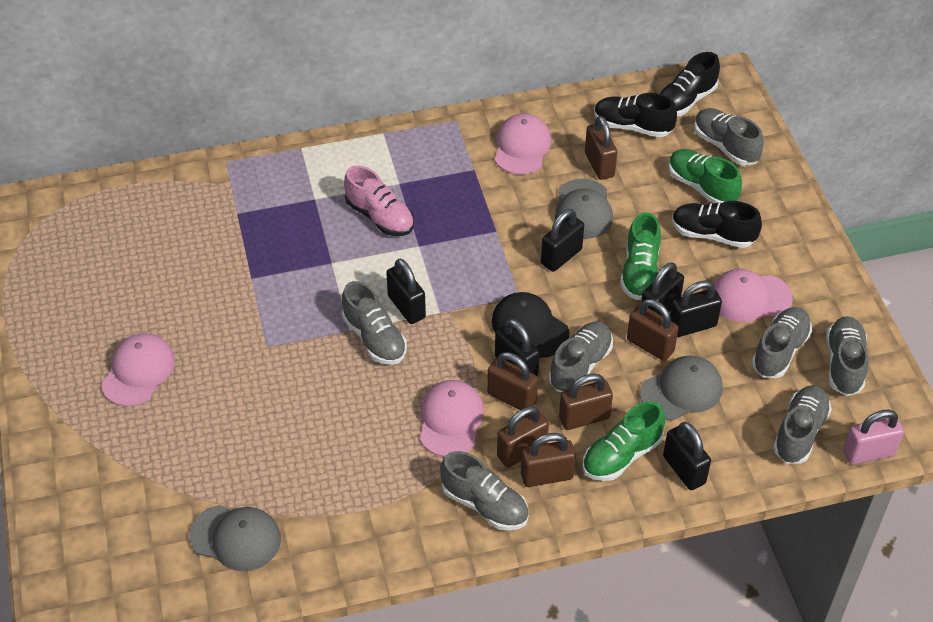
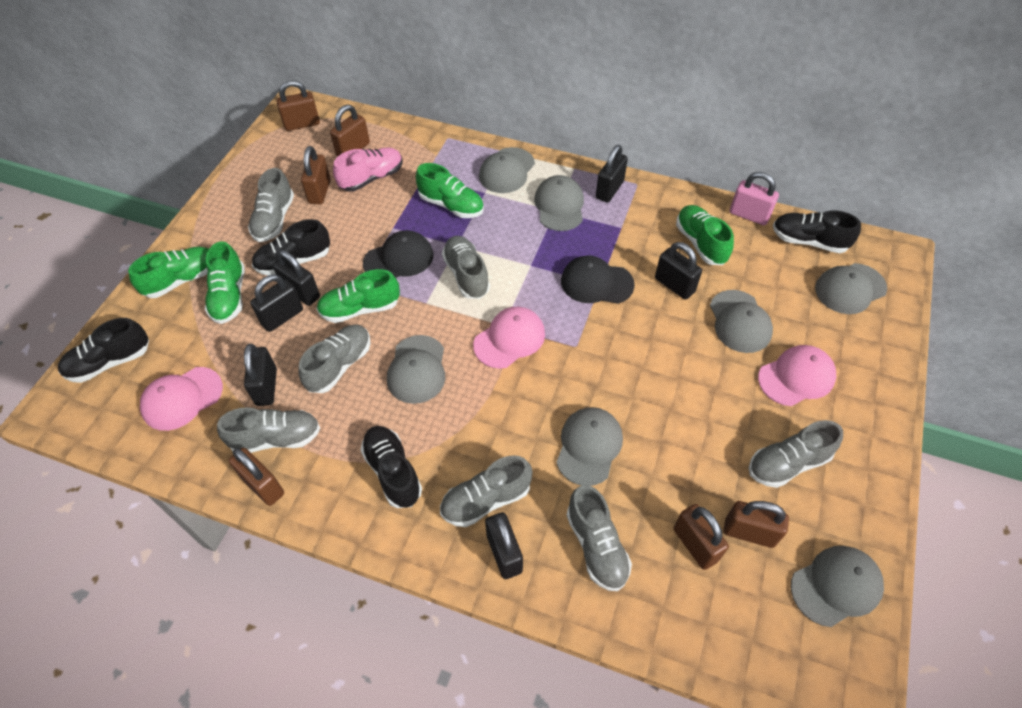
black cap: [492,292,569,358] = 1 -> [363,230,433,278] [561,255,635,304] = 2
black shoe: [594,93,677,137] [659,52,720,116] [672,201,762,248] = 3 -> [58,318,149,383] [252,219,330,275] [360,426,422,508] [773,210,861,253] = 4
green shoe: [582,401,665,481] [620,212,661,300] [669,149,742,203] = 3 -> [128,247,209,298] [205,241,245,324] [316,269,400,323] [416,163,484,218] [676,205,734,265] = 5
grey cap: [189,505,281,571] [555,179,613,239] [640,356,723,421] = 3 -> [387,335,445,404] [479,147,535,193] [534,175,584,231] [556,407,623,486] [710,290,773,353] [791,546,884,627] [815,263,887,314] = 7
pink cap: [101,333,175,406] [420,380,484,457] [495,113,551,175] [713,269,793,322] = 4 -> [140,367,223,431] [473,307,545,369] [758,345,836,406] = 3

